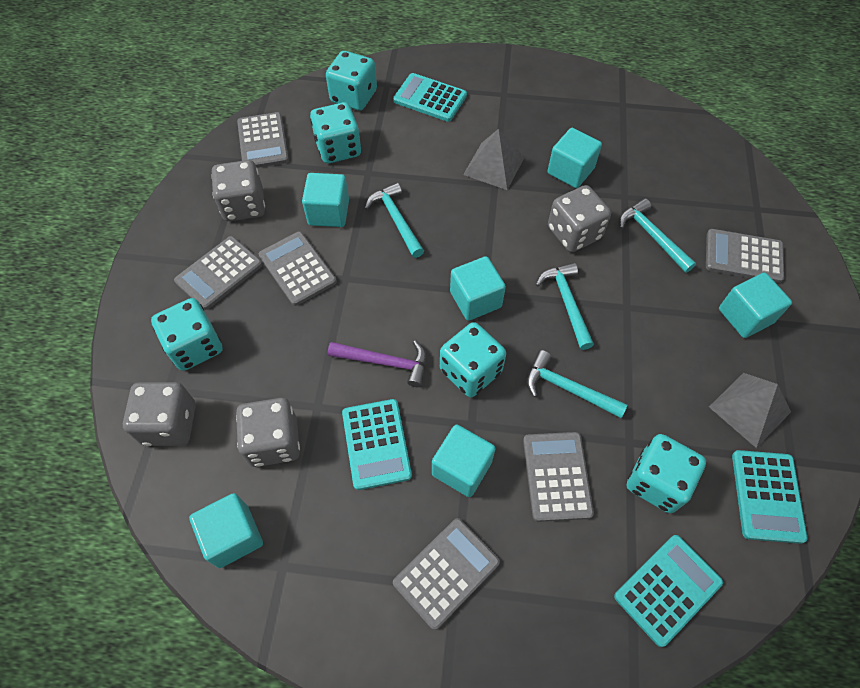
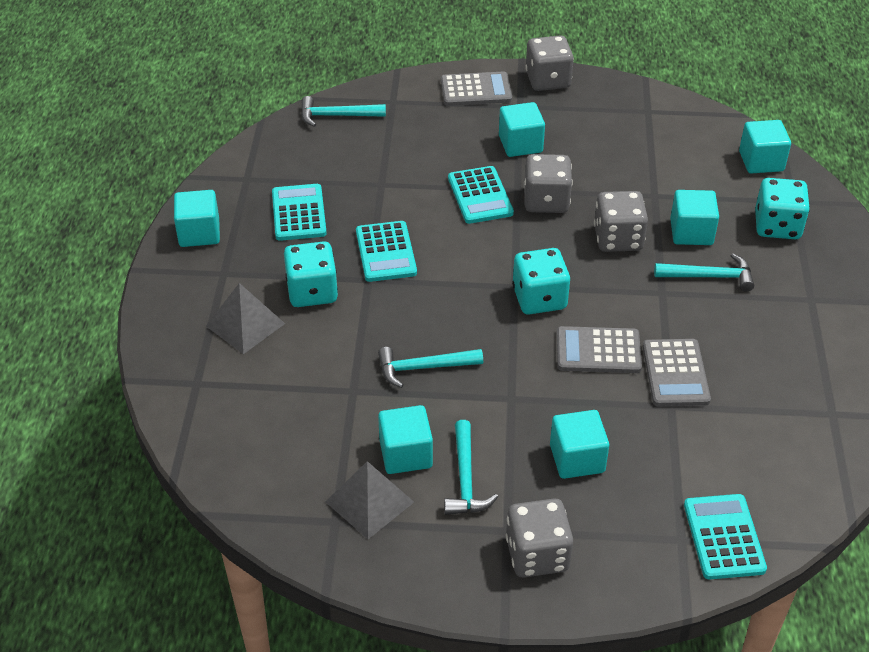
grey calculator: [174,236,263,310] [237,112,289,168] [259,231,337,306] [393,518,500,630] [523,432,594,522] [706,229,784,283] = 6 -> [441,71,512,106] [557,326,642,373] [643,339,711,406] = 3
purple hammer: [328,340,427,387] = 1 -> none = 0
turquoise dice: [151,298,223,371] [310,102,361,163] [326,51,377,111] [440,322,506,398] [627,434,706,513] = 5 -> [284,241,338,307] [512,248,570,315] [755,178,810,239] = 3

